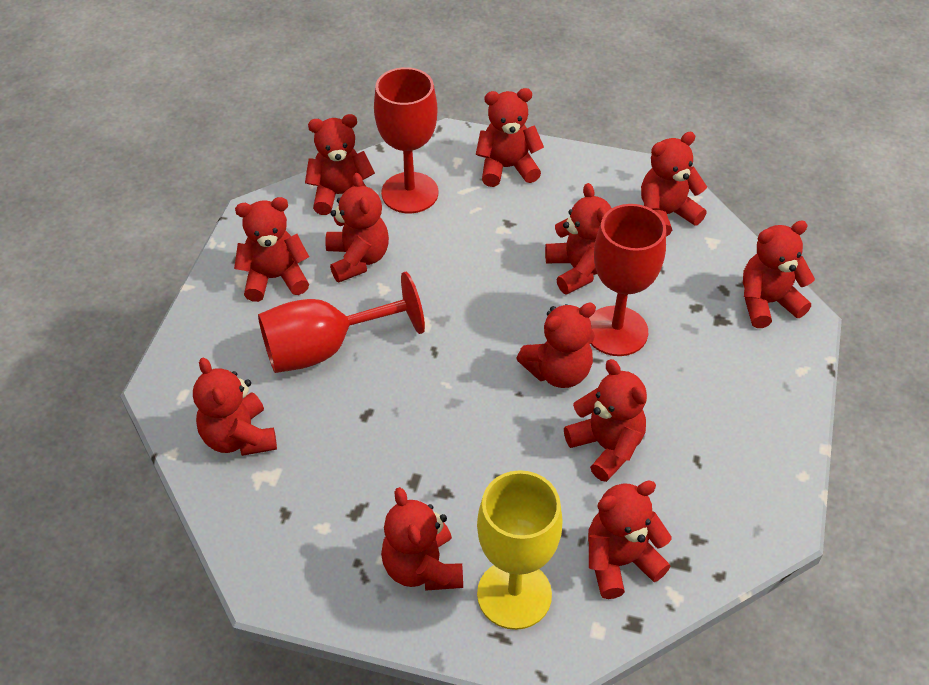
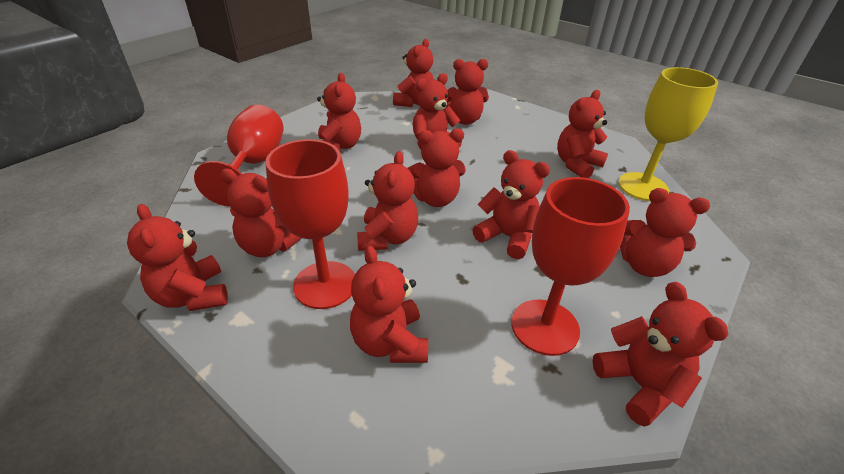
red teddy bear: [193,358,277,456] [234,197,309,302] [305,114,375,215] [325,173,389,283] [381,487,463,591] [476,88,544,187] [516,303,596,388] [545,183,612,295] [564,359,647,482] [588,481,672,599] [641,132,707,237] [743,221,815,328] = 12 -> [127,204,228,311] [221,169,302,257] [317,73,361,153] [350,245,428,363] [357,151,418,251] [393,39,434,107] [408,128,466,207] [413,73,462,149] [443,59,489,125] [472,150,550,259] [557,90,608,178] [592,282,729,427] [620,188,710,277] = 13

